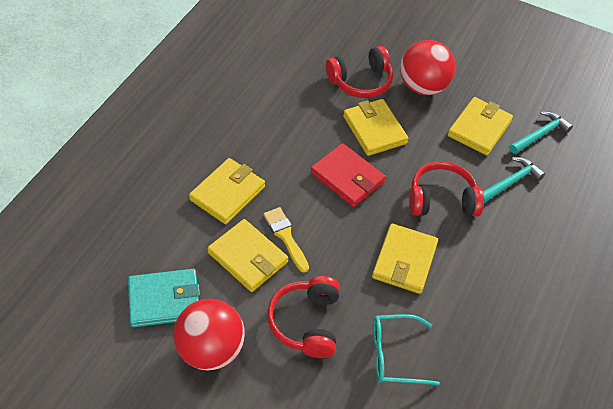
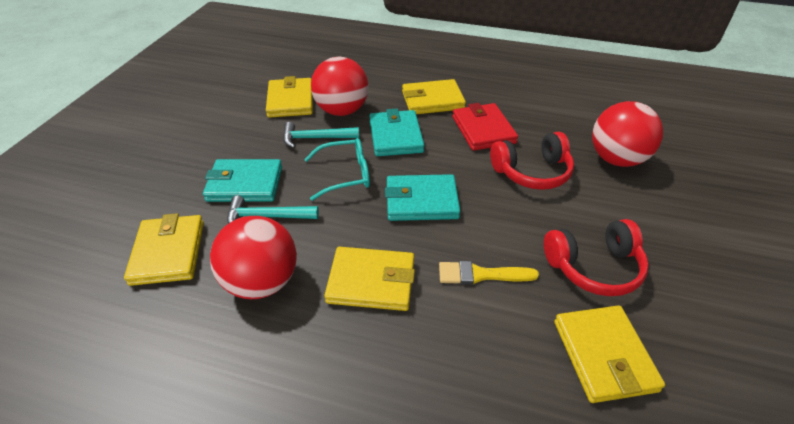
red ball: [173,299,244,371] [400,40,456,95] = 2 -> [210,216,297,299] [311,57,369,116] [592,101,663,167] = 3
red headphones: [267,276,340,358] [326,46,393,98] [409,161,484,217] = 3 -> [490,132,574,190] [544,219,649,296] = 2
turquoise wallet: [128,269,200,327] = 1 -> [203,159,282,202] [369,109,425,156] [385,174,460,221] = 3

